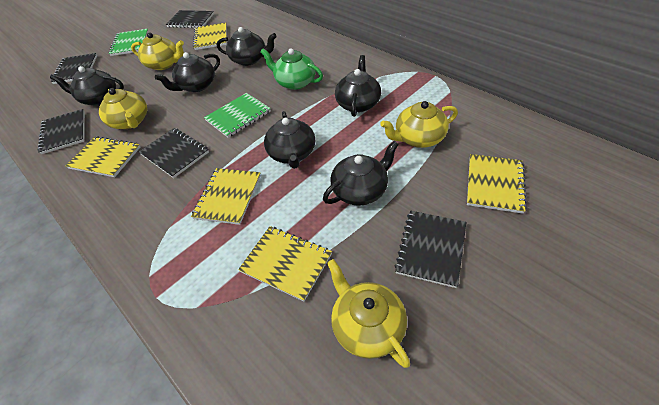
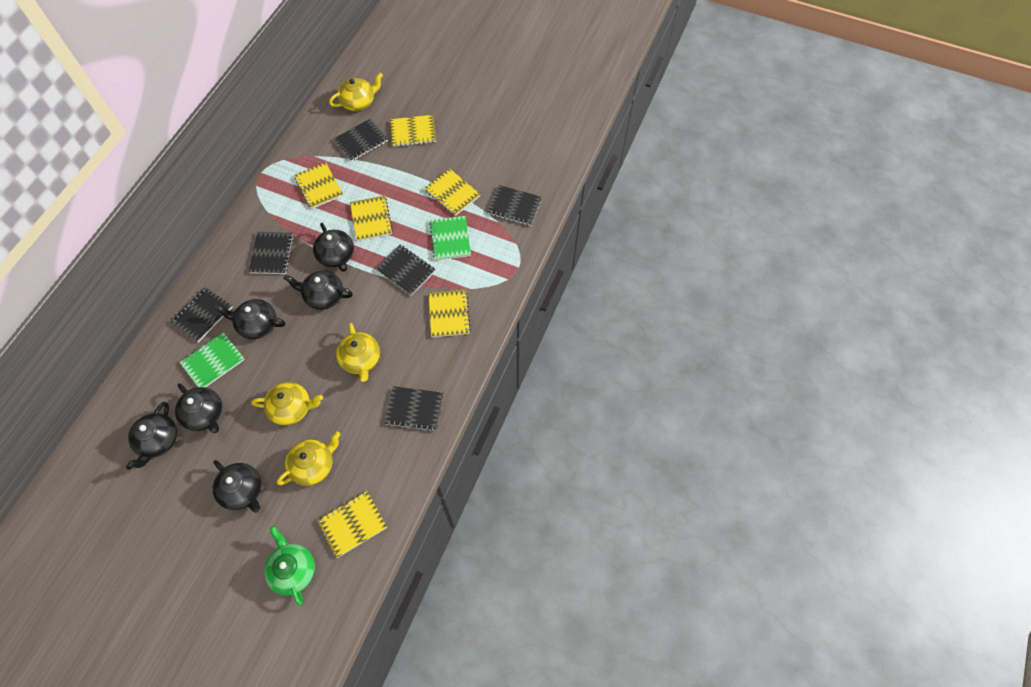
black notebook: [37,109,85,154] [51,53,97,84] [139,128,209,178] [166,10,214,28] [395,211,466,288] = 5 -> [169,287,232,343] [249,232,294,274] [333,119,388,162] [375,245,436,296] [385,386,444,432] [488,185,542,226] = 6
yellow notebook: [66,136,140,177] [191,168,261,225] [193,22,227,50] [238,226,332,302] [467,154,527,214] = 5 -> [294,162,343,209] [317,491,387,558] [350,196,393,241] [390,115,436,147] [424,169,481,216] [429,289,471,337] = 6

